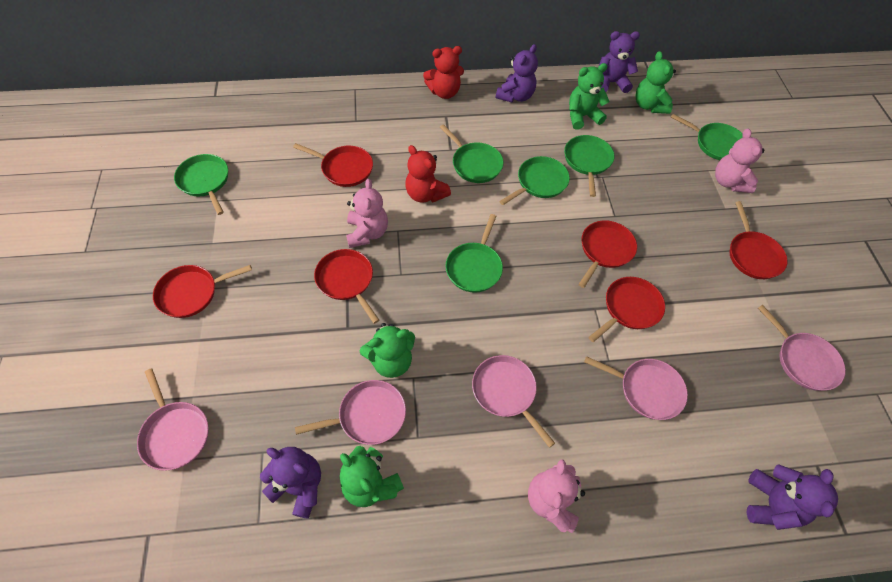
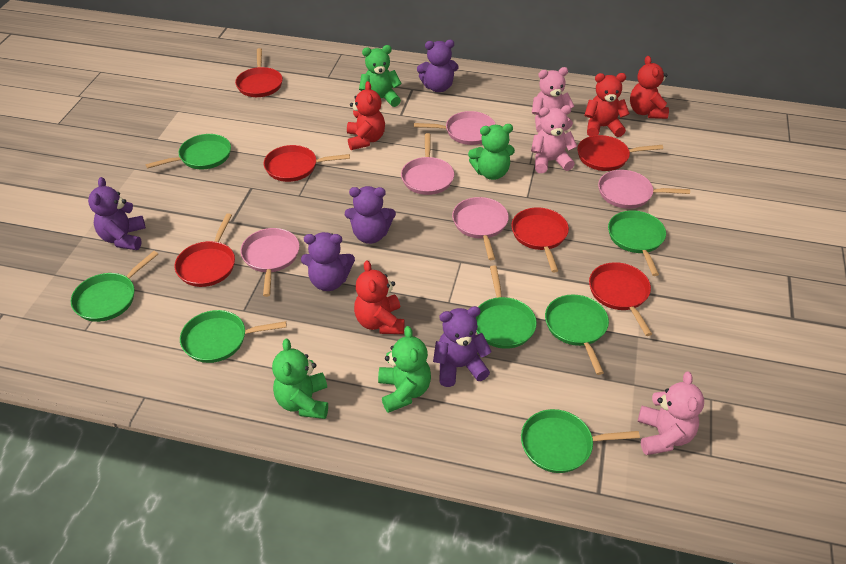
green pan: [174,154,228,215] [440,124,504,183] [446,214,503,293] [499,156,570,205] [564,135,614,197] [671,114,743,160] = 6 -> [71,251,158,322] [146,134,231,169] [180,310,287,363] [475,265,537,349] [521,409,640,473] [545,295,609,375] [608,211,666,276] = 7
purple teddy bear: [260,447,321,519] [496,44,538,102] [598,31,640,93] [746,464,838,530] = 4 -> [88,177,146,250] [301,232,355,291] [345,186,396,244] [417,40,459,92] [433,306,492,387] = 5
red teddy bear: [405,145,451,203] [423,46,464,99] = 2 -> [347,81,385,150] [354,260,404,334] [585,73,630,137] [630,56,669,119] = 4

